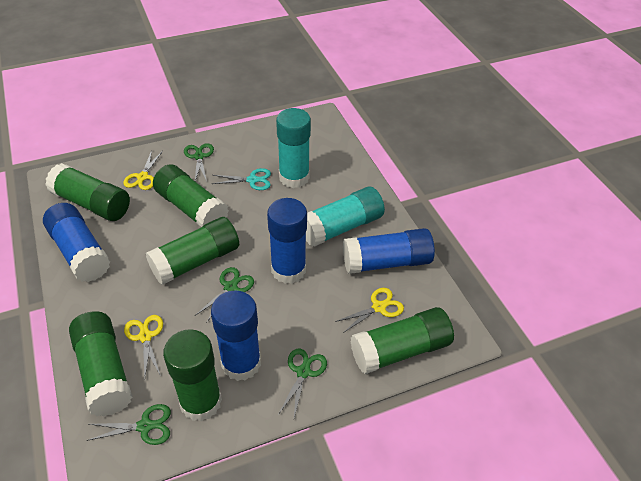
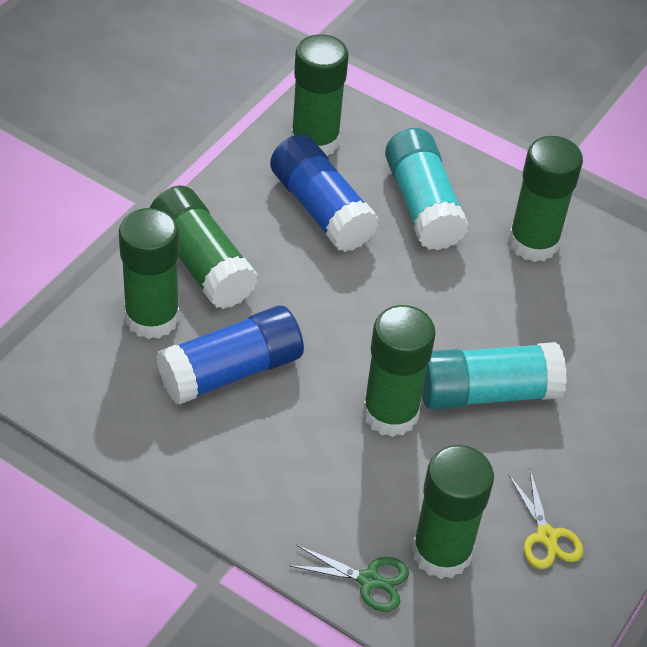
blue glue stick: [43,203,110,282] [211,290,261,381] [267,198,307,284] [343,228,435,274] = 4 -> [156,306,304,405] [270,134,379,252] = 2
green scissors: [87,404,171,445] [184,143,214,181] [195,267,254,323] [278,348,327,417] = 4 -> [289,545,409,612] = 1
turquoise scissors: [212,168,271,190] = 1 -> none = 0
yellow scissors: [123,150,163,190] [124,315,163,378] [335,288,404,333] = 3 -> [508,470,583,569] = 1

